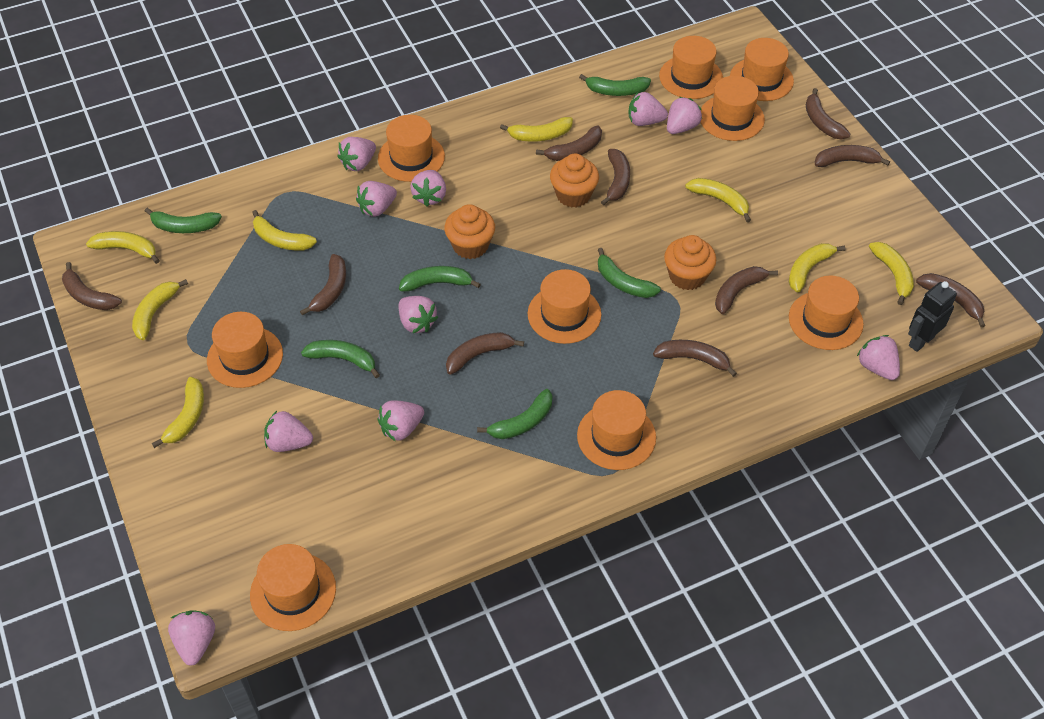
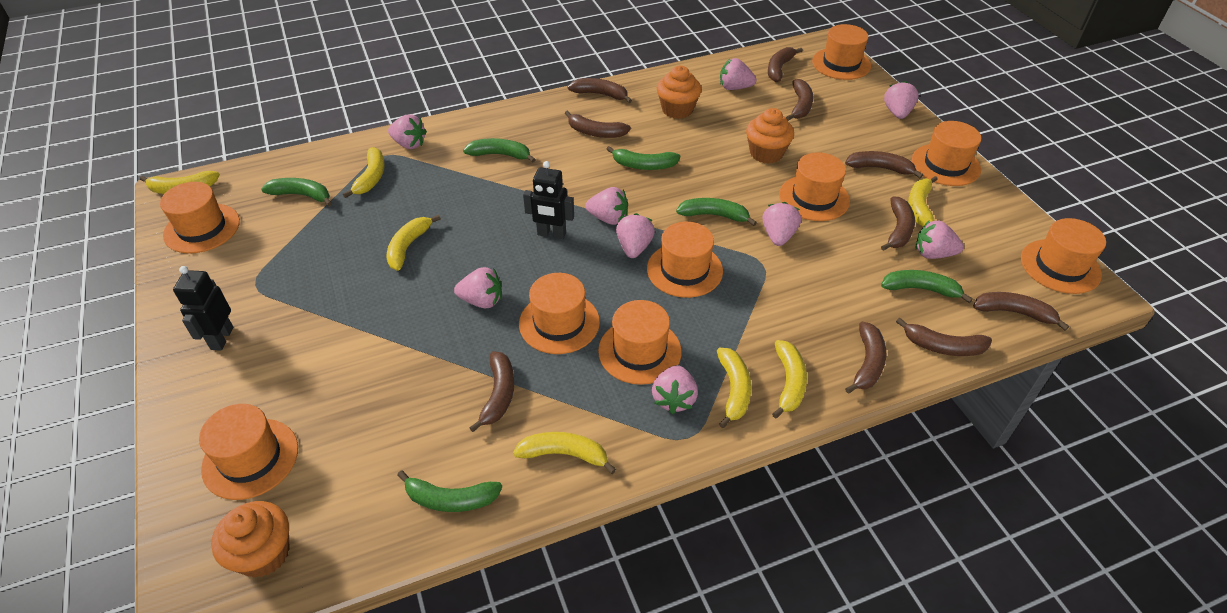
black robot: [908,281,957,352] = 1 -> [173,266,233,351] [523,161,574,239] = 2
pink strawberry: [168,610,215,666] [264,411,313,452] [338,137,376,171] [356,181,397,217] [377,400,424,441] [398,296,438,333] [410,170,446,207] [629,92,668,126] [667,97,702,134] [857,335,900,380] = 10 -> [388,114,427,149] [454,267,502,308] [585,187,628,225] [616,213,655,258] [652,365,698,414] [720,58,756,90] [762,202,801,246] [884,81,919,119] [915,220,964,259] = 9
yellow banana: [86,231,160,264] [132,279,188,340] [152,377,204,448] [252,210,317,251] [500,117,573,142] [685,178,751,222] [789,243,845,293] [869,242,914,305] = 8 -> [140,171,220,194] [343,147,385,198] [386,215,441,271] [513,432,616,474] [717,348,751,428] [772,340,807,419] [908,176,938,227] = 7

